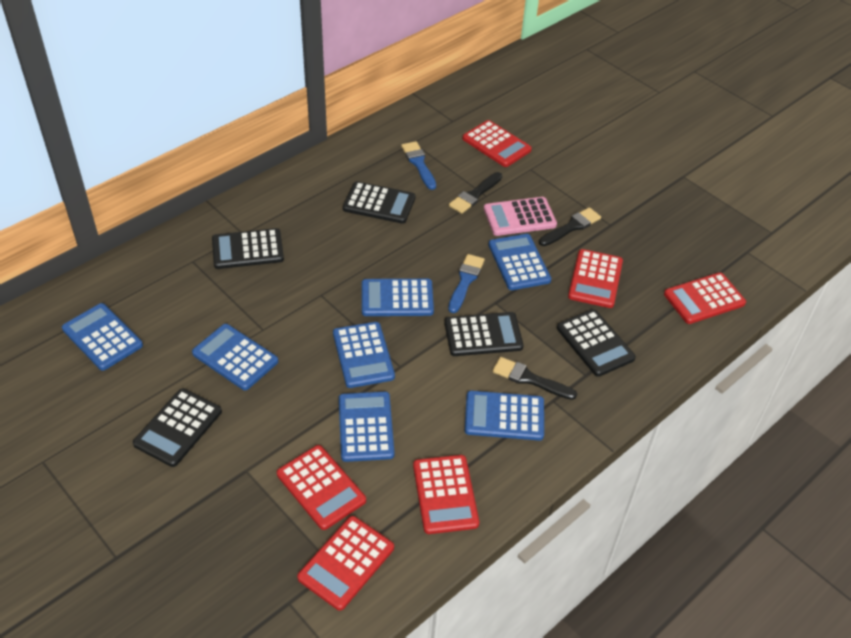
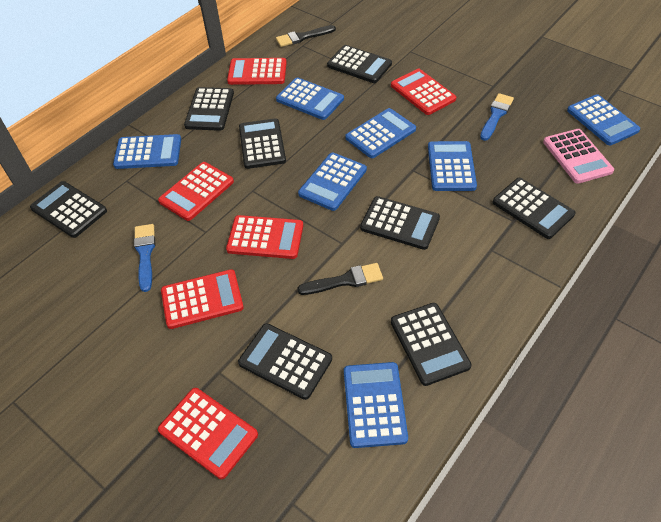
black brush: [449,172,502,214] [492,357,577,400] [539,207,601,246] = 3 -> [276,25,336,47] [297,263,383,295] = 2
black calculator: [133,388,222,467] [212,228,284,269] [343,181,415,224] [444,312,523,356] [557,309,636,377] = 5 -> [30,181,107,238] [184,87,234,131] [238,324,332,400] [239,118,286,169] [327,45,392,83] [360,196,440,250] [391,303,472,386] [493,178,575,239] = 8

